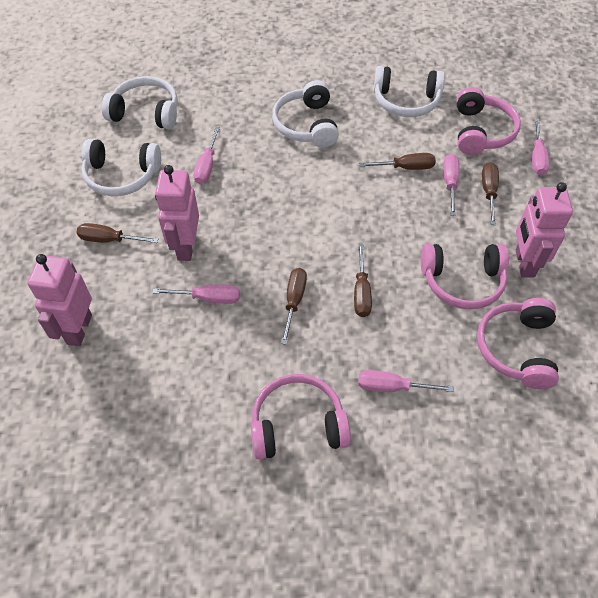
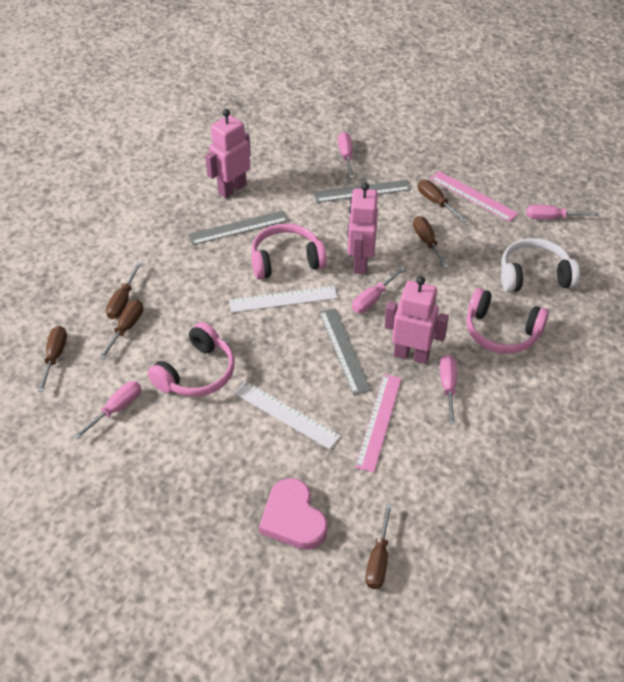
brown screwdriver: [77,223,158,243] [281,268,307,345] [354,244,372,317] [359,153,436,170] [482,162,499,225] = 5 -> [38,326,67,392] [99,300,143,360] [106,262,142,319] [365,503,392,589] [413,216,449,268] [418,180,468,223] = 6
grey ruler: none = 0 -> [188,210,288,245] [314,180,411,203] [319,308,371,395] = 3
pink headphones: [251,374,351,460] [421,244,509,310] [456,87,521,155] [477,298,559,389] = 4 -> [148,322,235,397] [251,224,327,279] [466,288,549,354] = 3
pink heart: none = 0 -> [259,478,328,550] = 1
pink ruler: none = 0 -> [355,374,402,472] [430,171,518,222] = 2
white headphones: [81,139,161,196] [102,76,178,129] [272,80,339,147] [374,66,445,117] = 4 -> [501,238,580,292] = 1
white ruler: none = 0 -> [229,286,338,313] [234,381,341,449] = 2

